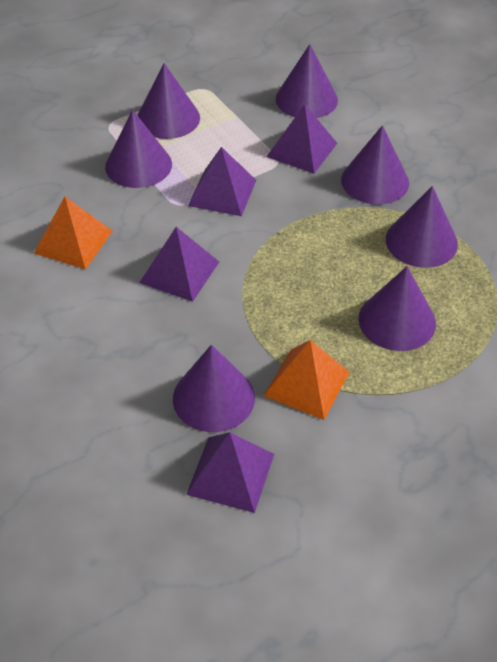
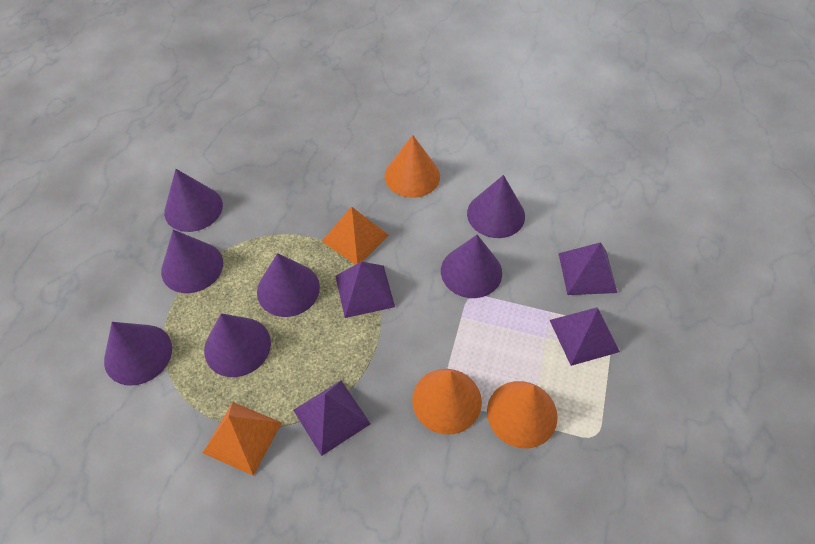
orange cone: none = 0 -> [385,135,440,198] [412,369,482,435] [487,381,558,448] = 3

